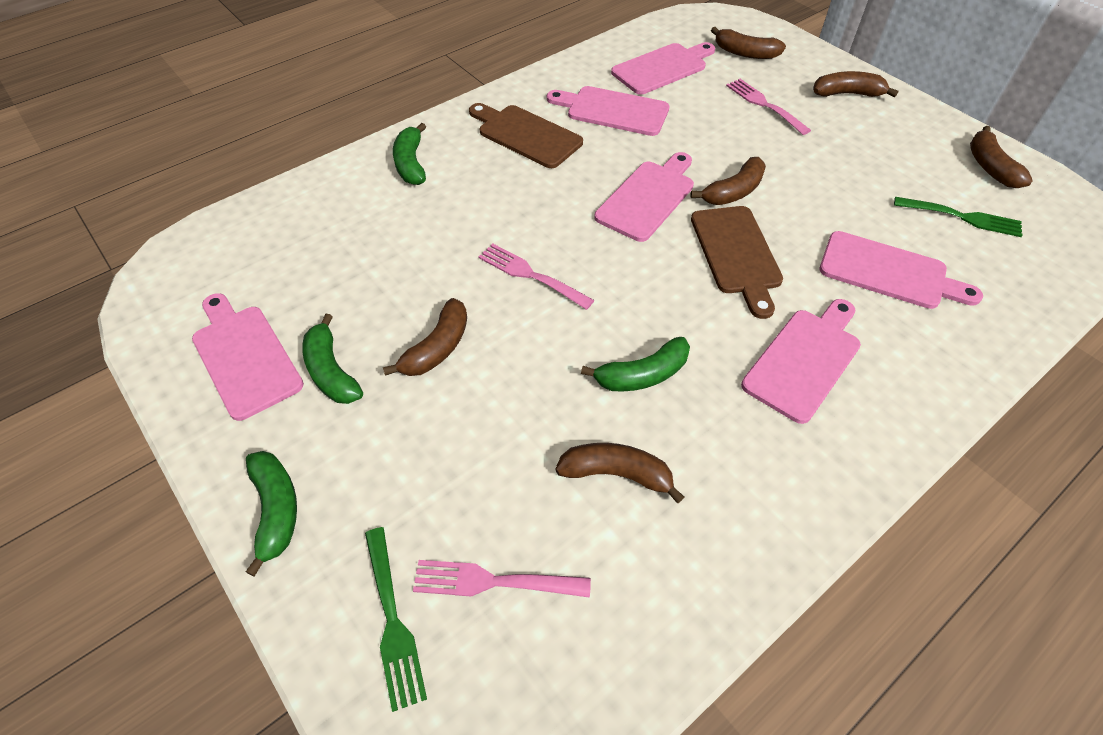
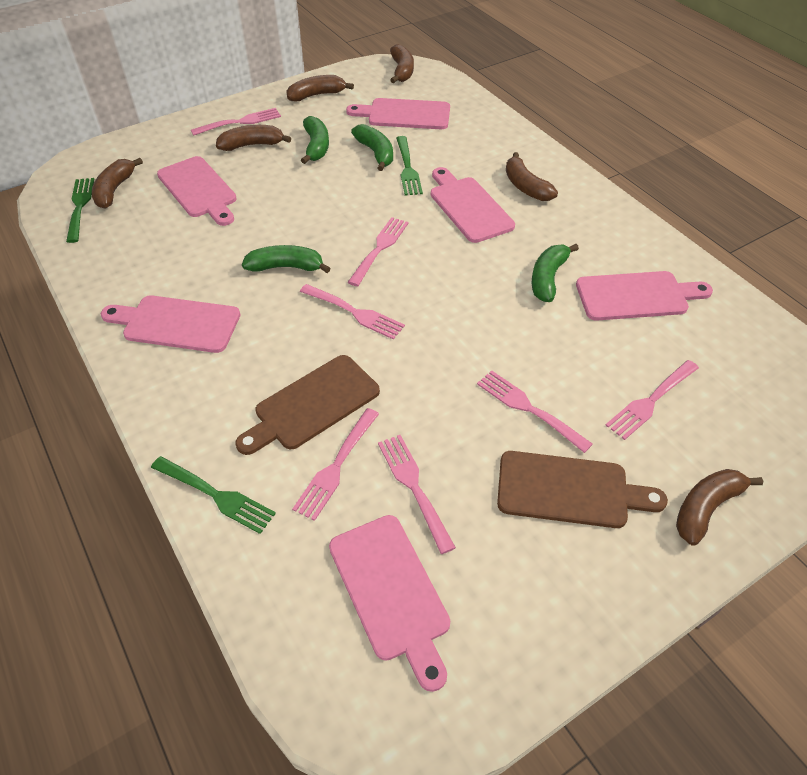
green fork: [365,527,427,712] [894,197,1022,237] = 2 -> [66,178,94,243] [151,456,276,534] [396,136,423,195] = 3
pink fork: [413,560,591,598] [478,243,594,310] [726,79,811,135] = 3 -> [191,108,281,136] [292,408,379,521] [300,284,405,340] [348,217,409,286] [378,435,456,554] [477,370,593,453] [606,360,699,440] = 7

